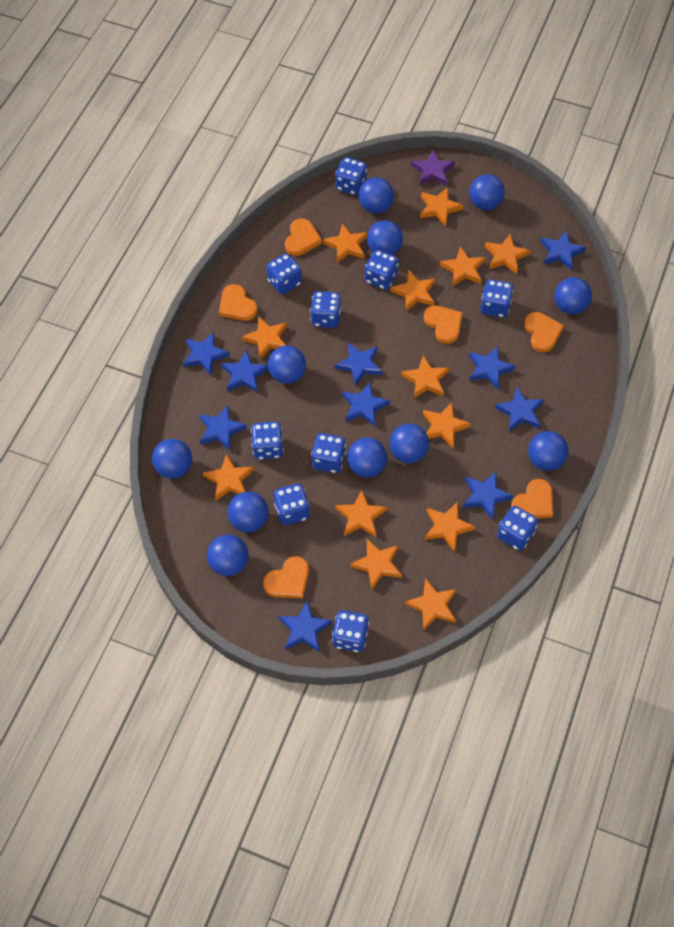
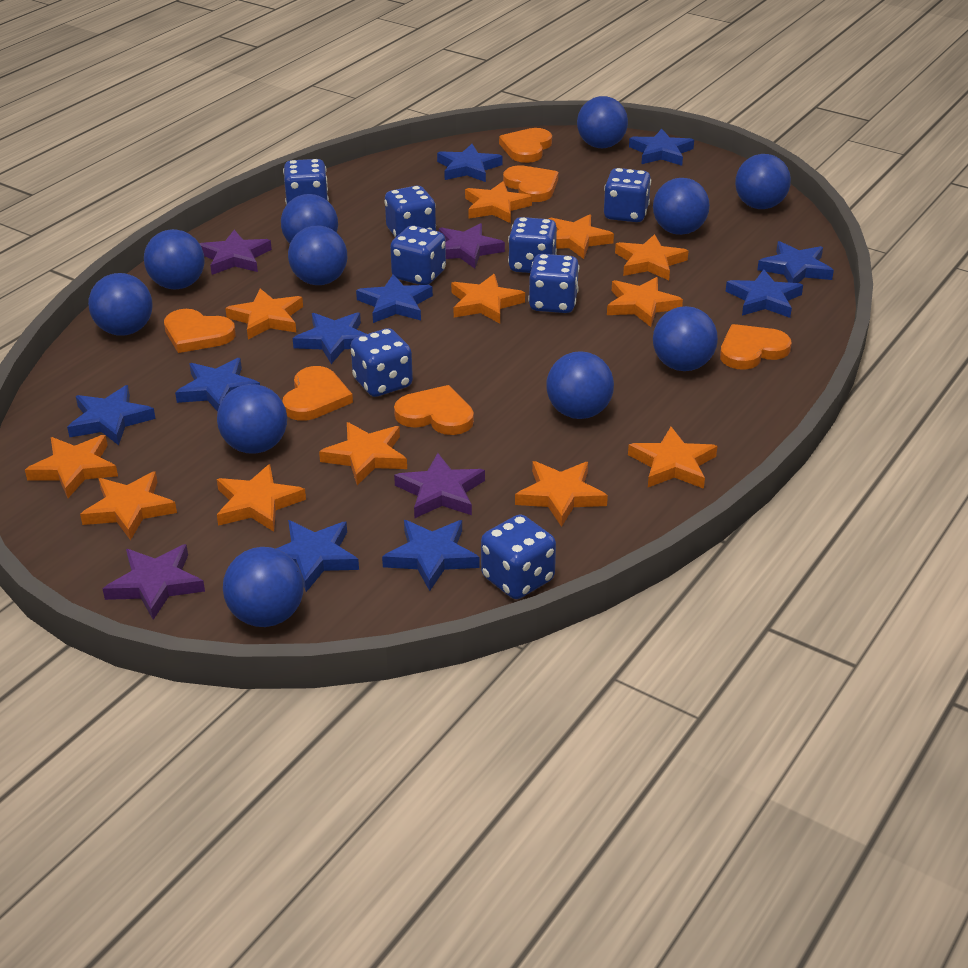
blue dice: [251,421,284,460] [266,253,302,294] [274,484,310,525] [310,291,341,328] [311,433,346,473] [332,610,369,652] [335,157,367,195] [365,250,399,290] [481,279,514,318] [497,506,538,551] = 10 -> [283,159,329,205] [351,328,413,397] [384,186,436,238] [390,226,446,285] [481,514,556,599] [508,217,557,273] [528,254,579,313] [604,168,651,222] = 8
orange star: [203,454,254,501] [242,317,287,359] [323,223,368,263] [336,490,387,537] [350,539,402,589] [390,270,435,311] [401,355,449,398] [405,578,456,631] [420,187,463,226] [423,402,471,448] [425,502,475,552] [440,247,486,286] [485,234,530,274] = 13 -> [25,435,118,498] [80,471,177,540] [217,464,306,532] [225,289,303,339] [319,422,407,485] [451,274,525,324] [465,181,532,223] [515,461,608,527] [548,214,614,259] [607,277,683,327] [615,234,688,280] [628,427,717,489] = 12
purple star: [411,150,455,185] = 1 -> [103,544,205,620] [200,230,272,275] [394,453,485,518] [439,223,505,269] = 4

